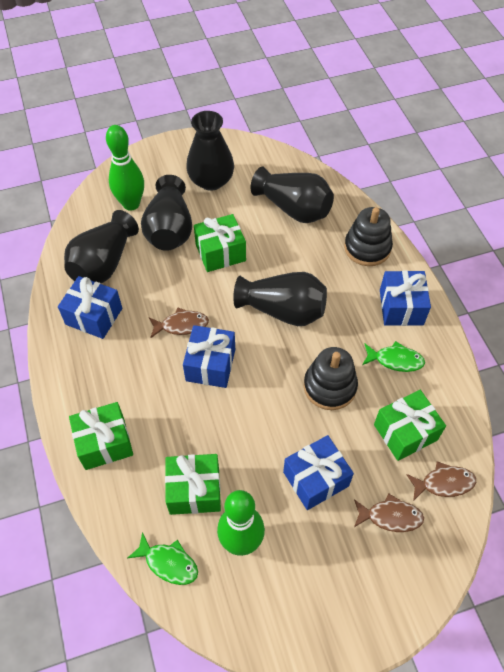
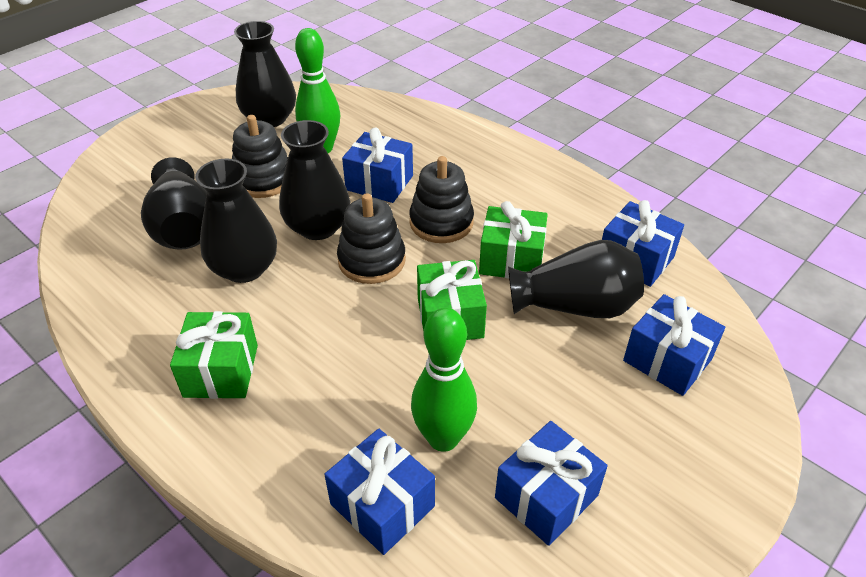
black stacking toy: [304,347,358,410] [344,207,393,266] = 2 -> [232,115,288,198] [337,193,406,284] [409,156,474,243] = 3
blue gift: [58,276,122,339] [183,325,235,388] [283,435,354,510] [380,270,431,326] = 4 -> [324,429,435,555] [342,128,413,203] [495,421,608,546] [602,200,684,287] [623,294,725,396] = 5
brown fish: [149,307,209,339] [354,493,424,532] [406,461,476,501] = 3 -> none = 0
green fish: [128,532,198,585] [362,341,425,372] = 2 -> none = 0
green gift: [69,402,133,470] [165,454,221,515] [194,214,246,272] [374,390,446,461] = 4 -> [170,311,258,399] [417,260,487,340] [479,201,548,279] = 3

